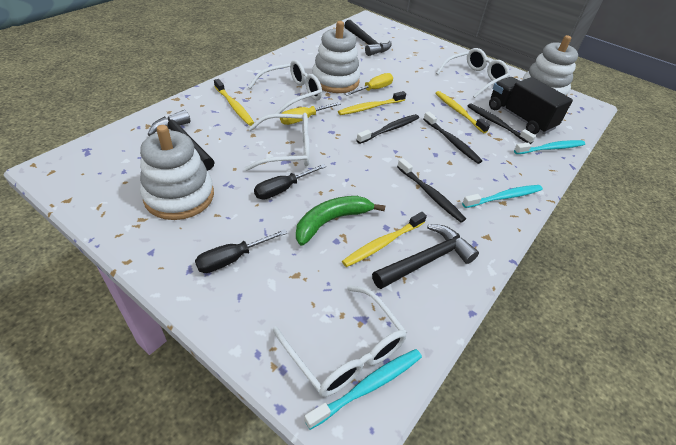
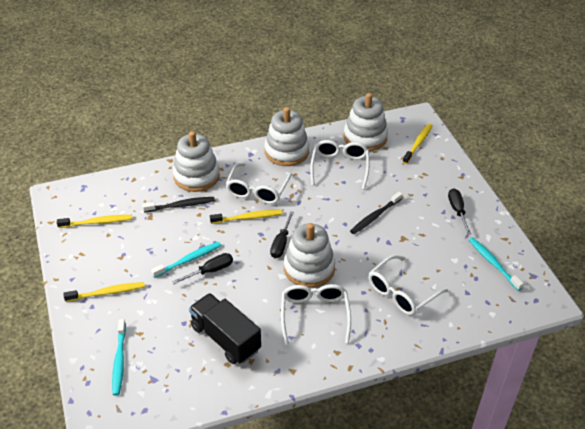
black hammer: [147,110,215,171] [344,20,391,56] [372,224,479,289] = 3 -> none = 0
black screwdriver: [195,229,287,273] [254,164,326,200] = 2 -> [172,253,233,284] [270,211,294,258] [448,188,471,234] = 3
black toothbrush: [357,114,419,144] [397,158,466,223] [423,112,482,164] [468,103,536,144] = 4 -> [143,197,215,213] [350,192,403,234] = 2
green banana: [296,196,385,246] = 1 -> none = 0
white stacking toy: [140,125,214,220] [312,21,360,93] [523,35,578,96] = 3 -> [173,131,220,192] [264,107,309,166] [284,223,335,288] [344,93,388,151] = 4
yellow screwdriver: [280,102,341,125] [345,73,393,96] = 2 -> none = 0

